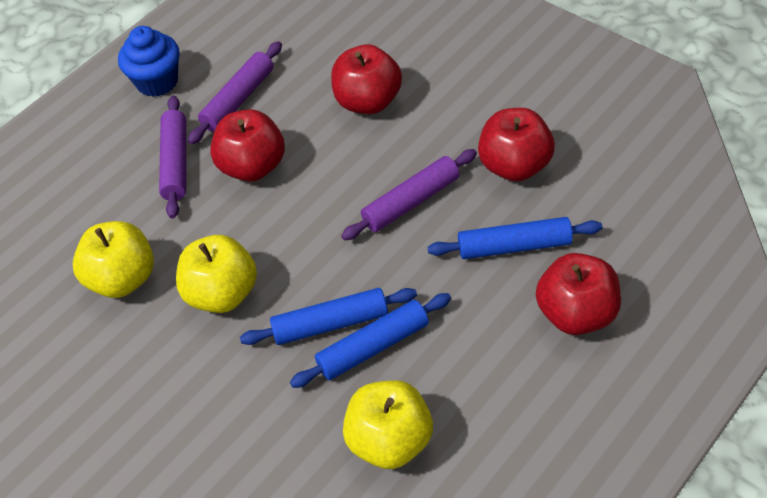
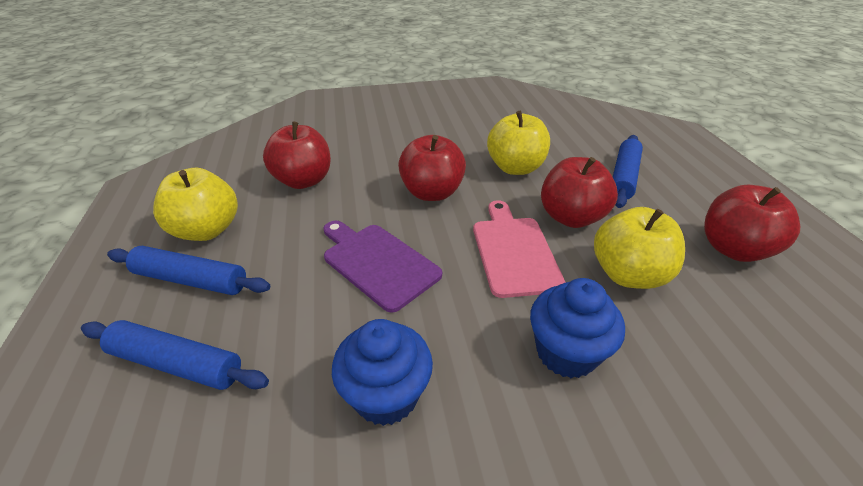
blue cupcake: [118,26,180,97] = 1 -> [332,319,433,426] [530,278,625,378] = 2
pink cutting board: none = 0 -> [473,200,566,298] = 1
purple cutting board: none = 0 -> [324,221,442,313] = 1
purple rolling pin: [159,96,186,218] [188,41,282,144] [341,149,477,240] = 3 -> none = 0

